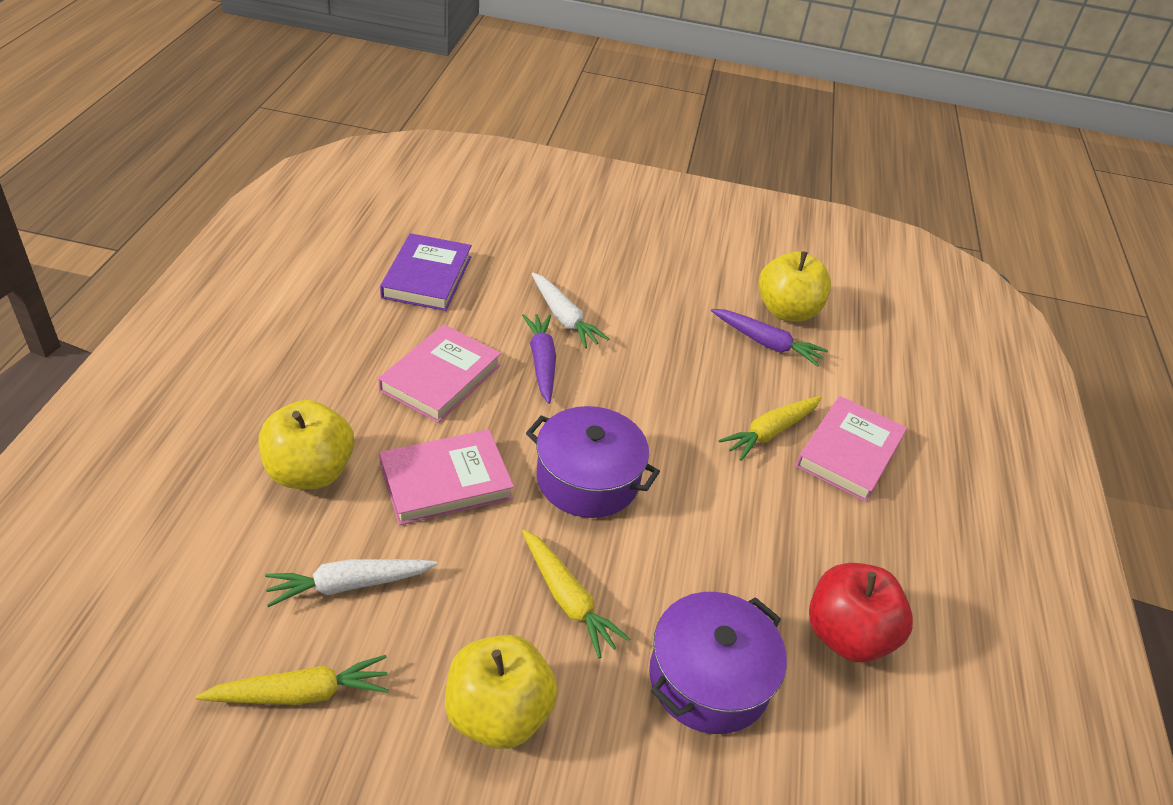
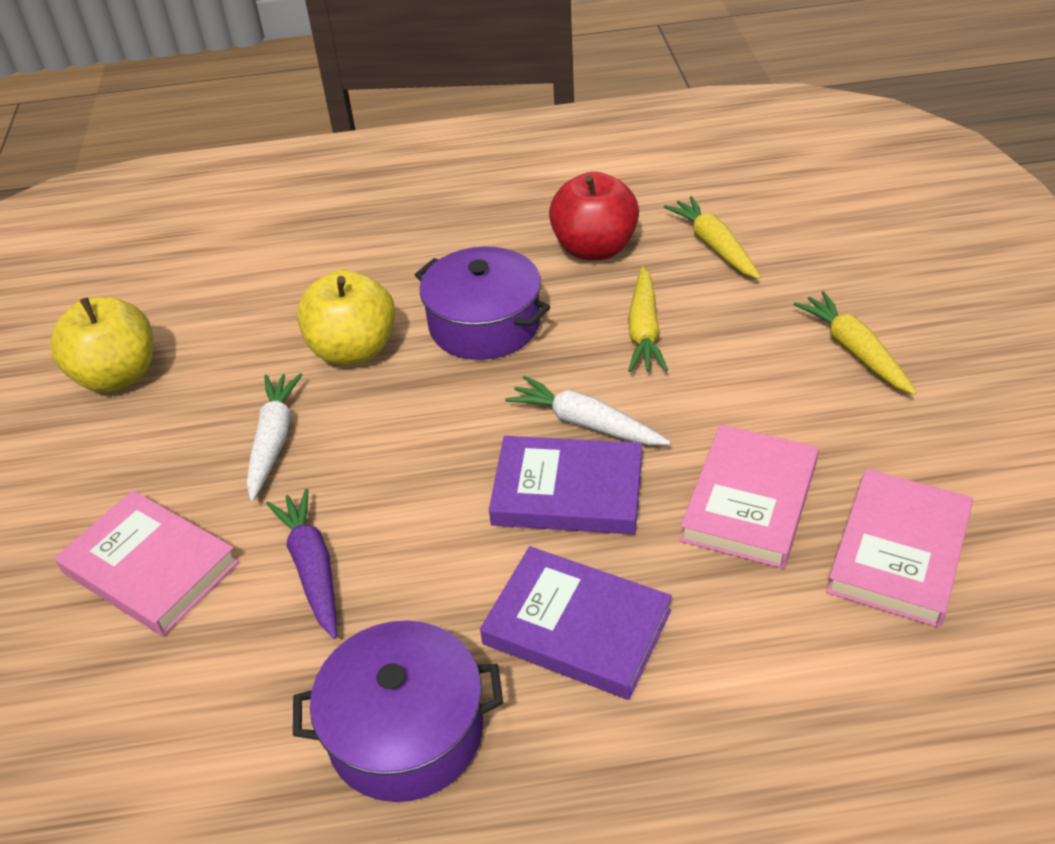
purple book: [380,233,472,311] = 1 -> [480,546,672,700] [489,436,642,535] = 2
purple carrot: [522,314,556,404] [711,309,828,367] = 2 -> [266,489,337,639] = 1
yellow apple: [259,400,354,489] [445,635,558,749] [759,251,831,322] = 3 -> [50,297,153,393] [297,270,396,365] = 2

